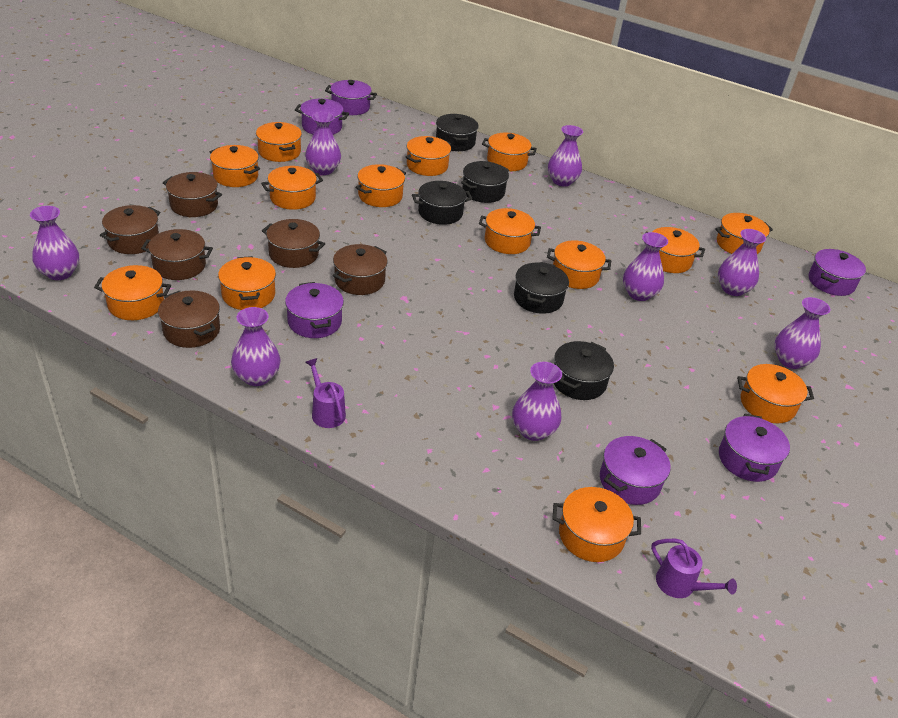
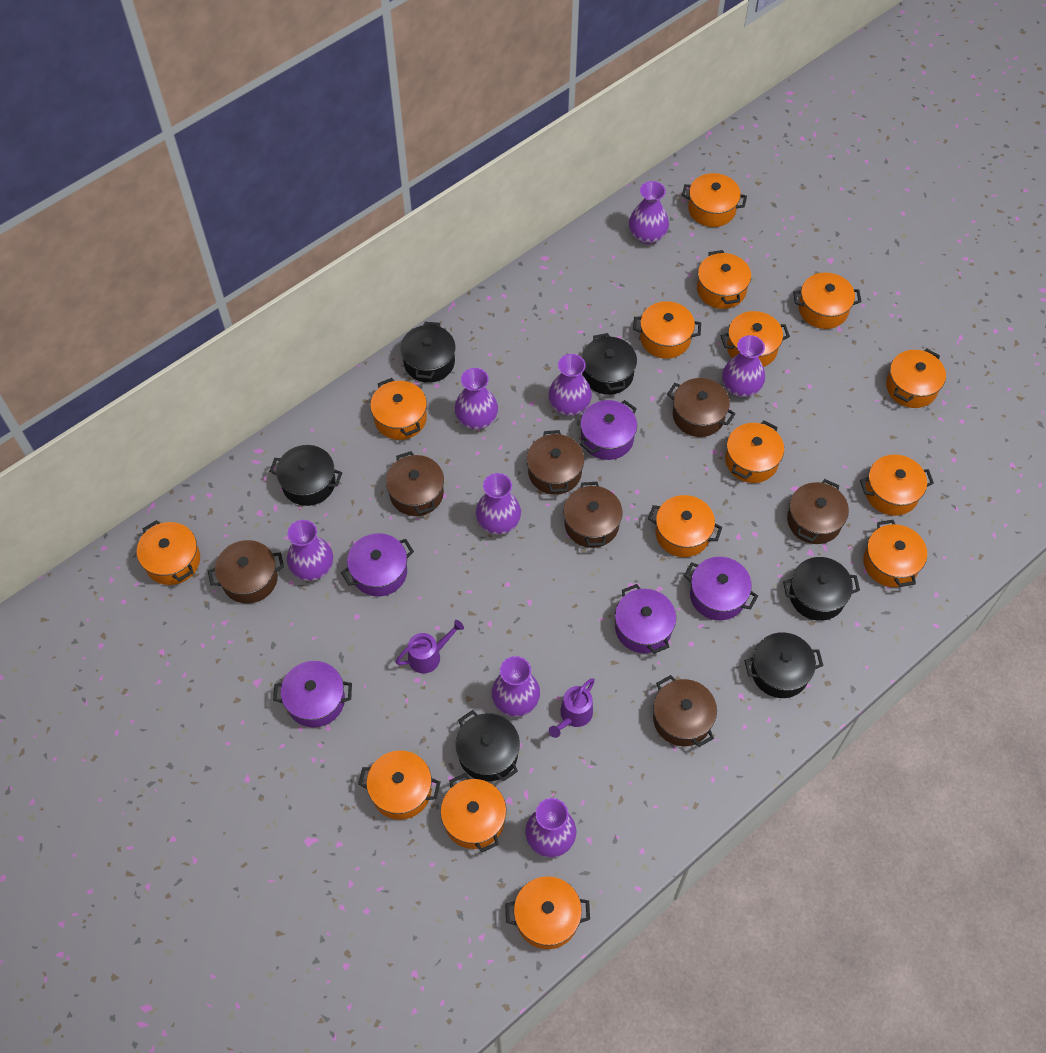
black pot: [412,181,472,225] [436,114,479,151] [461,161,509,203] [514,262,569,314] [554,341,614,400] = 5 -> [269,445,342,506] [400,322,455,383] [455,710,520,782] [582,333,637,395] [744,632,824,698] [783,557,860,621] = 6
brown pot: [100,205,160,254] [141,229,213,280] [158,290,220,348] [163,172,222,217] [262,219,325,268] [333,244,388,295] = 6 -> [208,540,284,603] [386,451,444,516] [527,430,584,495] [564,482,622,548] [653,675,717,747] [667,378,735,437] [787,479,849,544] = 7
orange pot: [94,265,171,320] [210,145,260,187] [218,256,276,310] [256,122,302,162] [261,166,323,210] [356,164,406,207] [406,136,451,176] [479,208,541,254] [482,132,537,171] [547,240,611,289] [552,487,641,562] [642,227,705,273] [715,213,773,254] [737,364,814,423] = 14 -> [137,520,200,585] [358,750,440,820] [370,378,427,440] [441,773,506,852] [506,876,590,949] [633,301,701,359] [648,495,722,557] [682,173,747,227] [697,250,751,309] [721,311,790,367] [725,420,784,483] [793,273,861,329] [860,454,934,516] [863,520,927,587] [886,348,946,408] = 15
purple pot: [285,282,344,338] [295,99,349,135] [325,80,377,115] [600,436,671,505] [719,414,790,482] [809,249,866,296] = 6 -> [273,661,352,728] [341,533,414,597] [580,400,637,460] [615,584,676,654] [684,557,758,620] = 5

